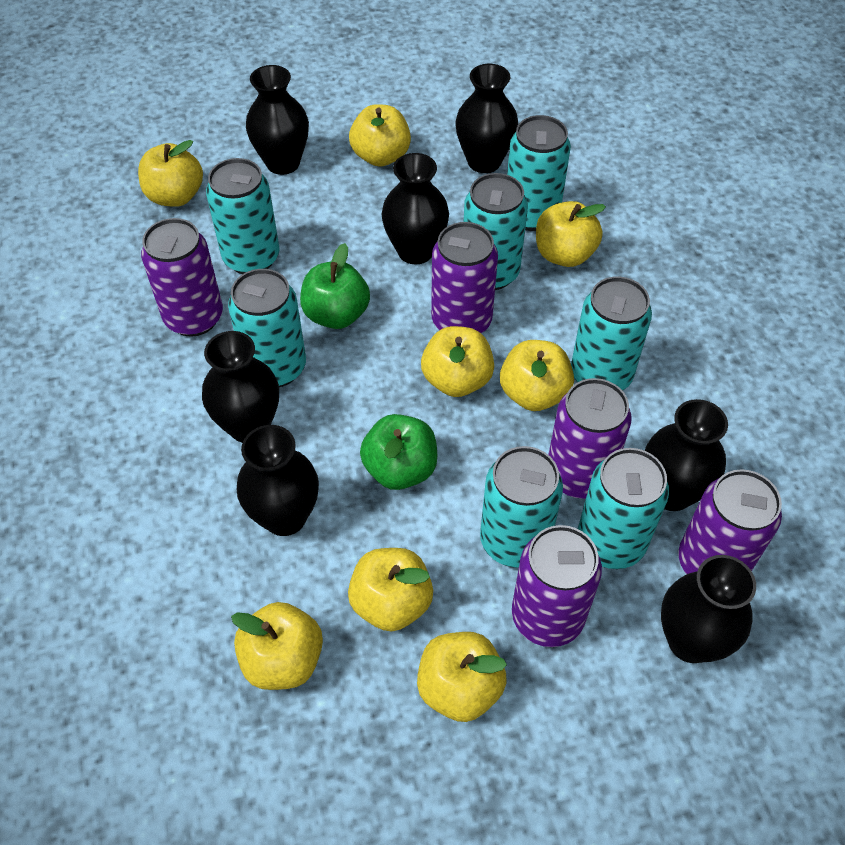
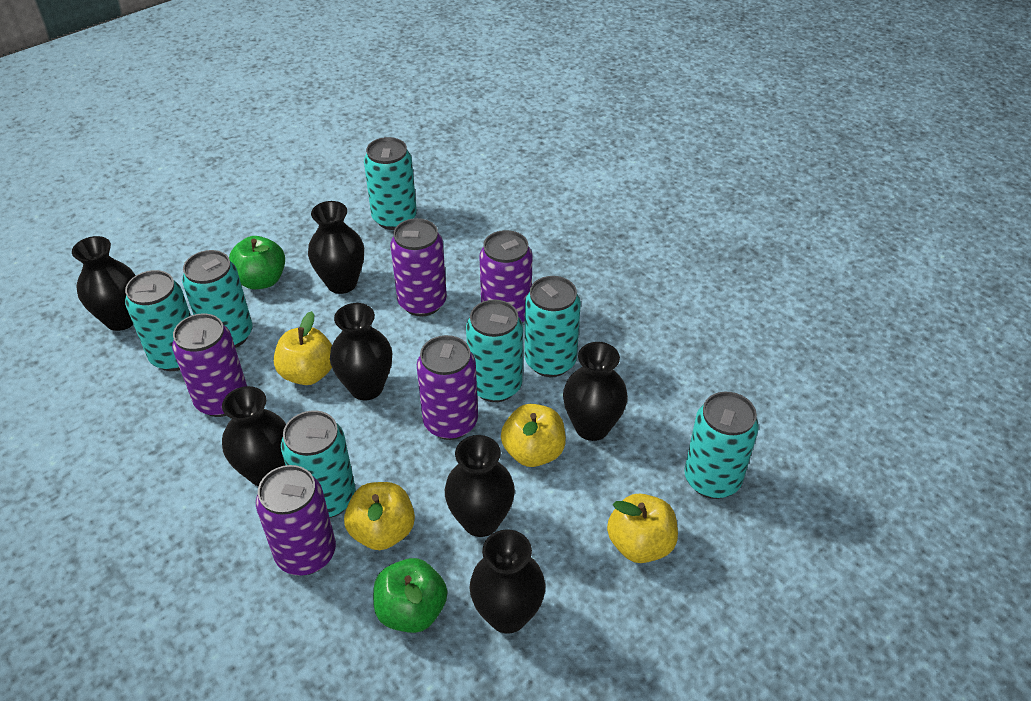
yellow apple: [138,140,203,207] [231,602,323,690] [348,548,433,632] [349,104,411,167] [417,632,507,722] [421,326,494,397] [500,340,574,411] [536,201,606,267] = 8 -> [274,311,332,385] [344,482,415,550] [501,404,566,467] [607,493,678,563] = 4

